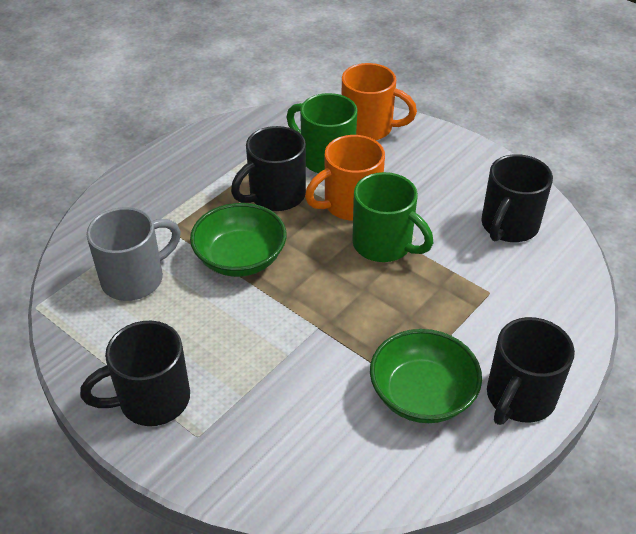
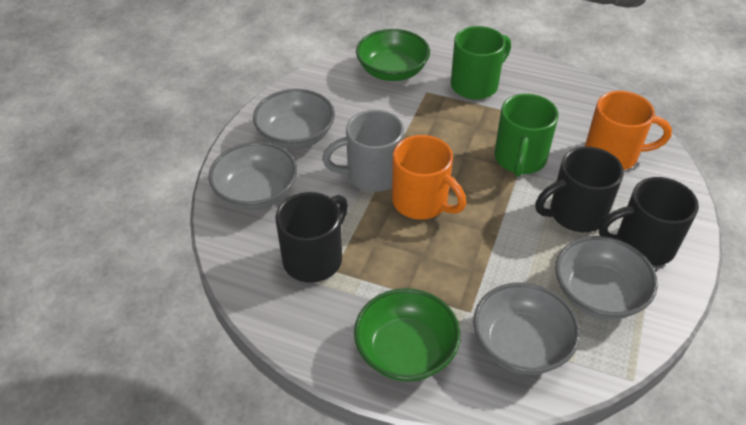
black mug: [80,321,190,426] [231,126,306,211] [481,154,553,242] [487,317,575,425] = 4 -> [275,192,348,283] [535,147,624,232] [599,177,699,266] = 3
grey bowl: none = 0 -> [209,142,297,210] [253,89,335,149] [473,282,580,375] [555,236,658,319] = 4

